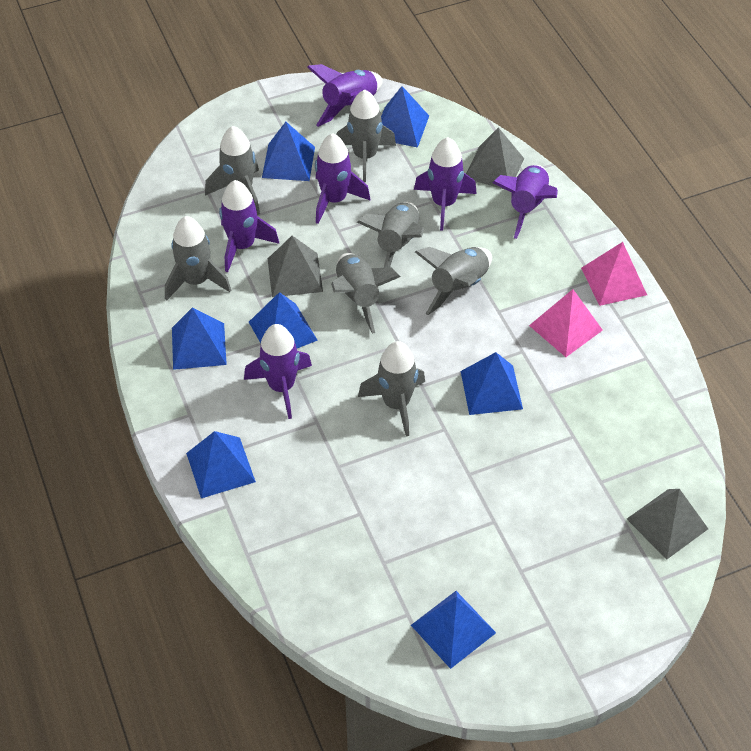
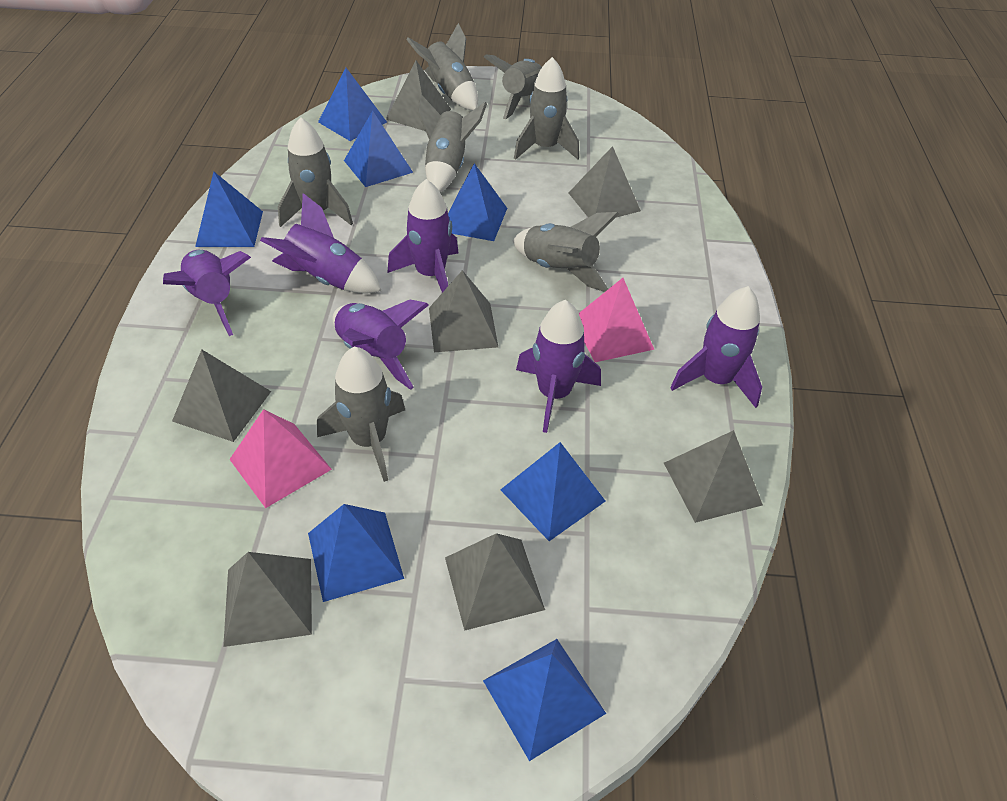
grey pyramid: [268,236,323,297] [466,127,524,189] [627,489,708,560] = 3 -> [172,349,271,442] [223,552,312,647] [386,60,451,131] [429,270,498,352] [445,533,545,631] [569,146,641,218] [664,430,763,523] = 7

